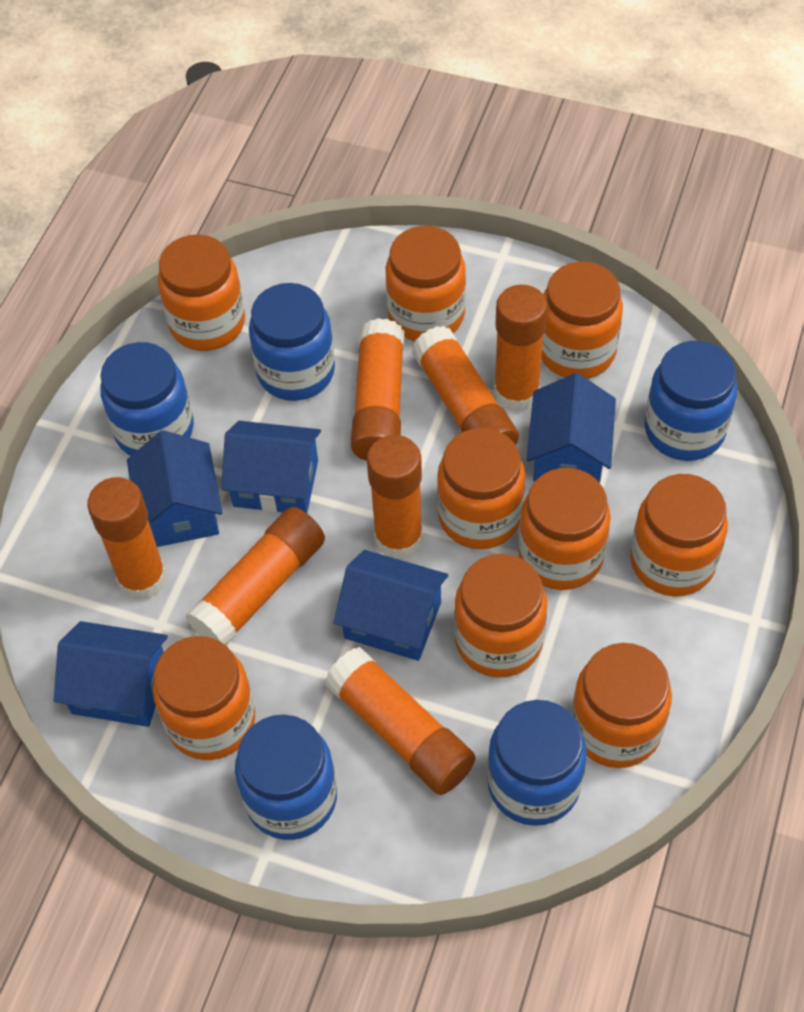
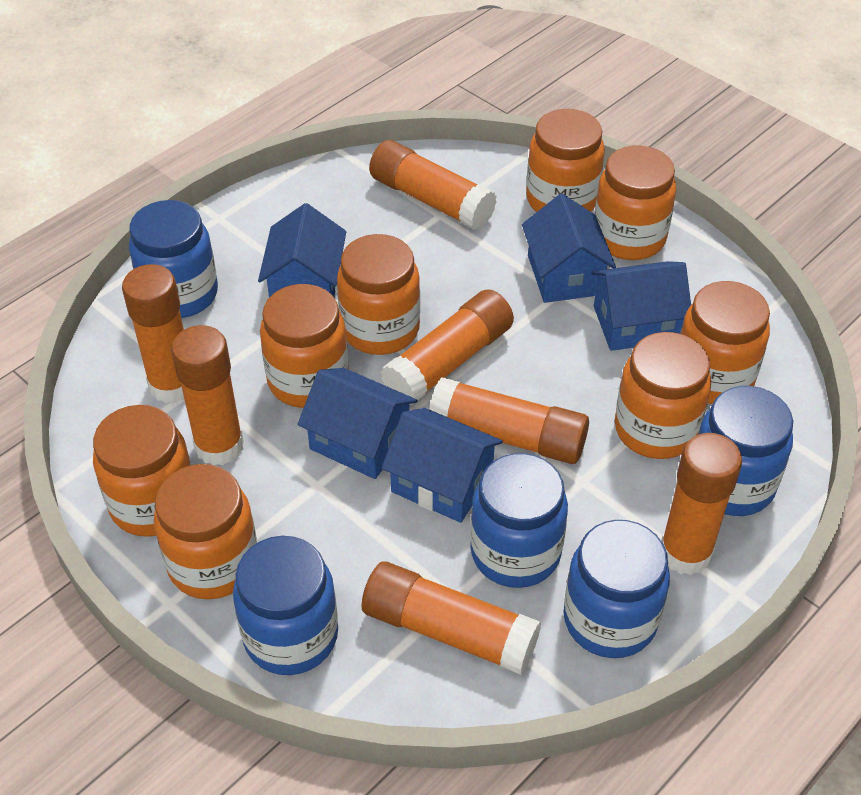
orange jar: [153,636,255,760] [158,234,245,351] [385,226,466,341] [437,428,525,549] [454,554,547,678] [518,468,611,590] [541,262,623,379] [572,643,672,768] [630,474,728,597] = 9 -> [93,405,191,537] [154,464,257,599] [260,284,349,408] [337,234,420,355] [526,109,605,212] [594,145,676,260] [615,332,711,459] [680,281,770,404] = 8

